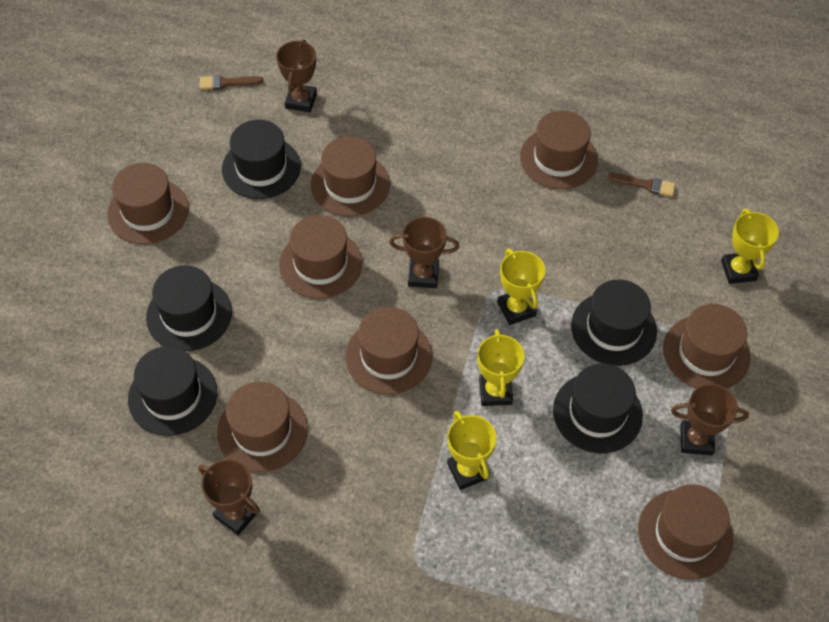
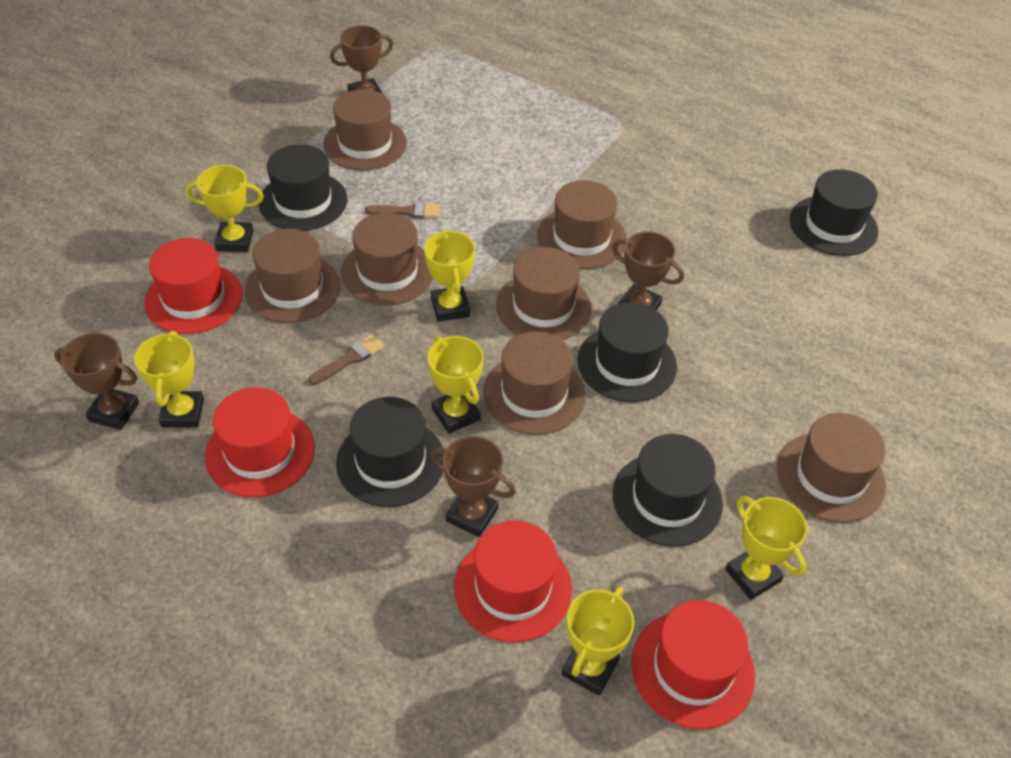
brown hat: [107,163,189,244] [217,381,308,472] [279,215,362,299] [311,136,390,216] [345,307,432,394] [520,111,598,189] [638,484,733,580] [663,304,750,389] = 8 -> [244,229,341,323] [323,89,407,170] [341,213,433,305] [483,331,585,435] [496,247,591,340] [537,180,627,269] [777,413,886,523] = 7
red hat: none = 0 -> [144,238,243,334] [205,387,315,497] [454,521,572,643] [631,600,755,729] = 4
yellow trophy: [447,411,496,490] [477,329,524,406] [497,248,545,325] [721,209,779,284] = 4 -> [134,331,204,428] [186,165,264,252] [424,230,475,322] [428,336,484,434] [561,587,634,696] [725,496,807,600] = 6

